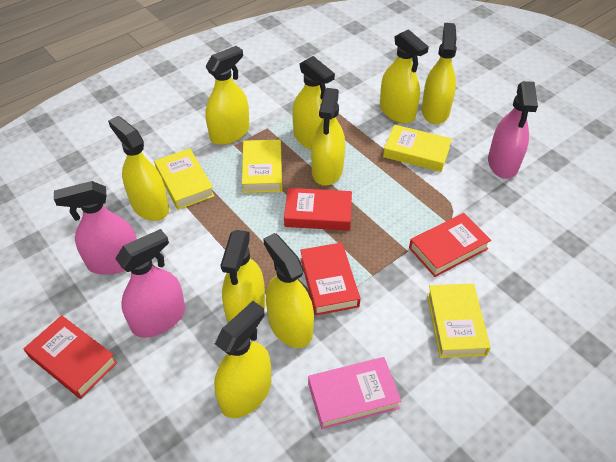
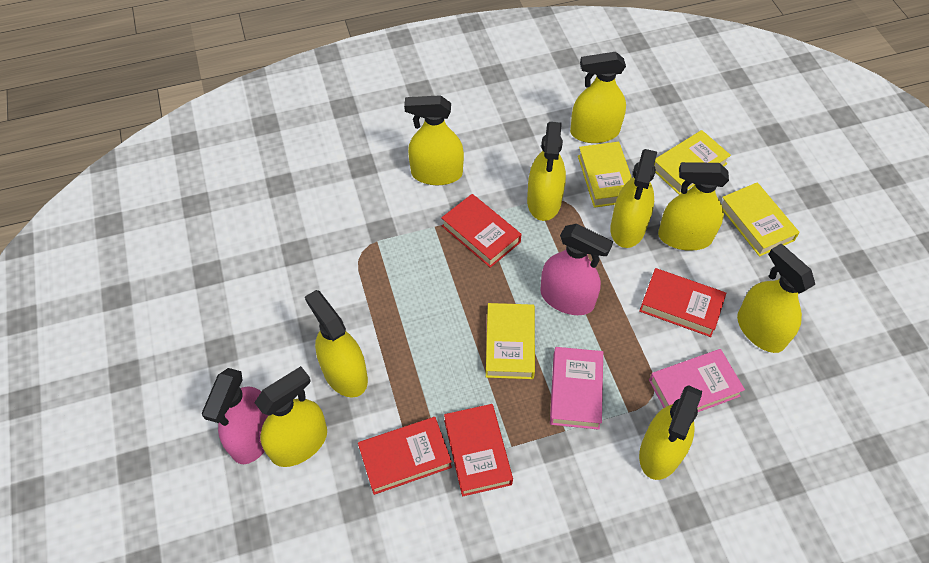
pink book: [308,357,402,429] = 1 -> [550,347,603,430] [649,349,745,412] = 2
pink spray bottle: [54,181,137,275] [115,229,185,338] [488,81,538,179] = 3 -> [202,368,268,464] [541,224,613,315] = 2

